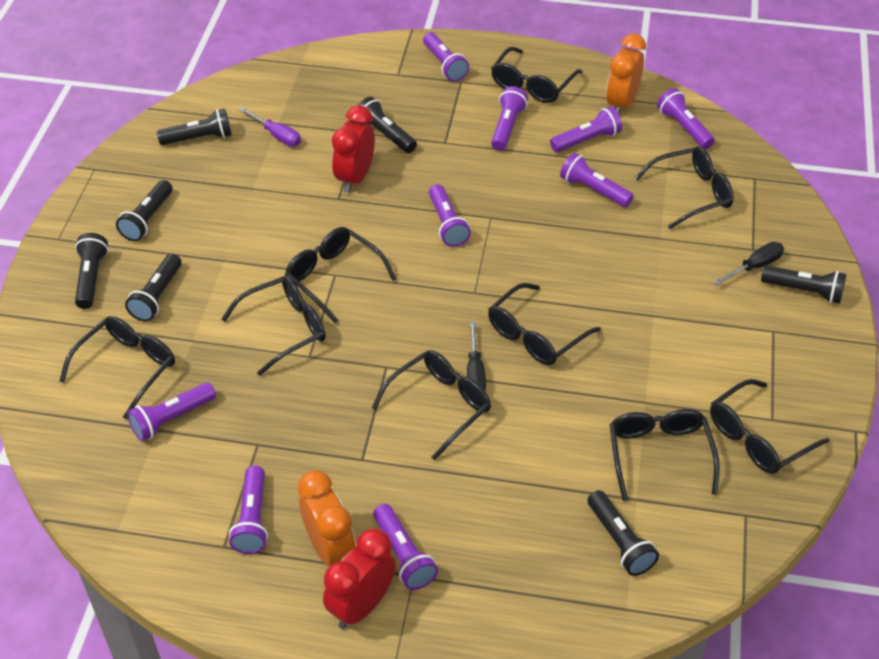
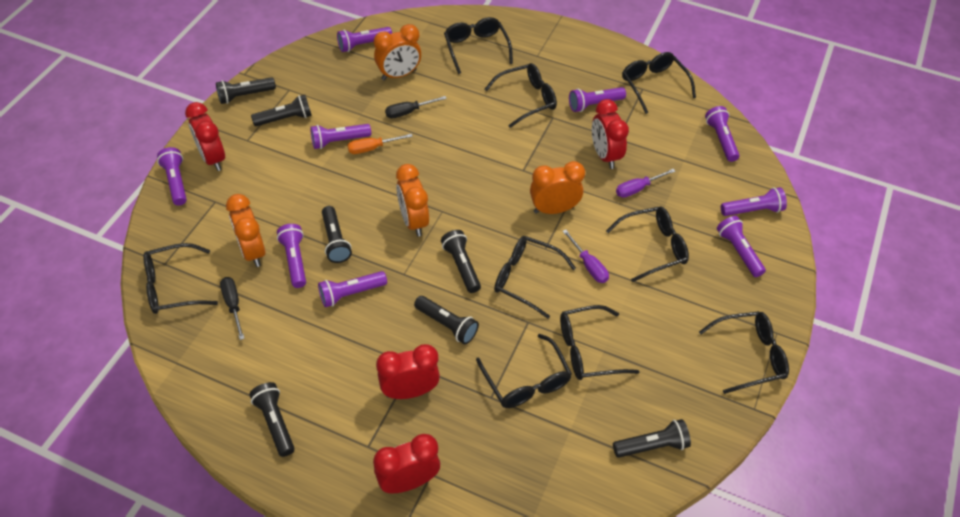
orange clock: [298,470,356,566] [606,34,646,114] = 2 -> [226,194,266,267] [374,24,421,80] [396,164,429,237] [530,161,585,214] = 4
orange screwdriver: none = 0 -> [347,134,413,154] = 1
purple screwdriver: [239,107,301,146] = 1 -> [562,229,609,283] [616,169,676,198] = 2
red clock: [323,528,396,629] [332,105,375,193] = 2 -> [185,102,225,171] [373,434,440,493] [376,344,440,399] [592,99,629,169] = 4

